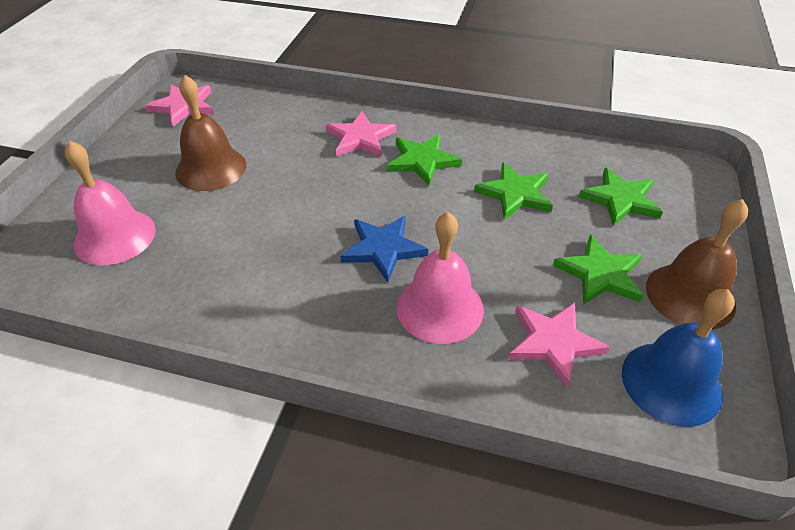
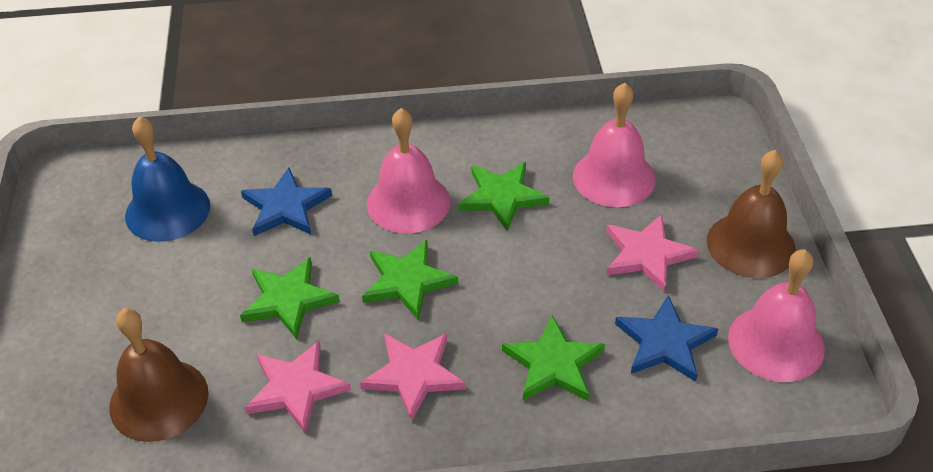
blue star: [340,216,428,282] = 1 -> [241,168,332,236] [615,295,718,382] = 2
pink bell: [65,140,156,266] [397,212,484,344] = 2 -> [366,108,450,233] [573,83,656,207] [728,249,825,382] = 3

